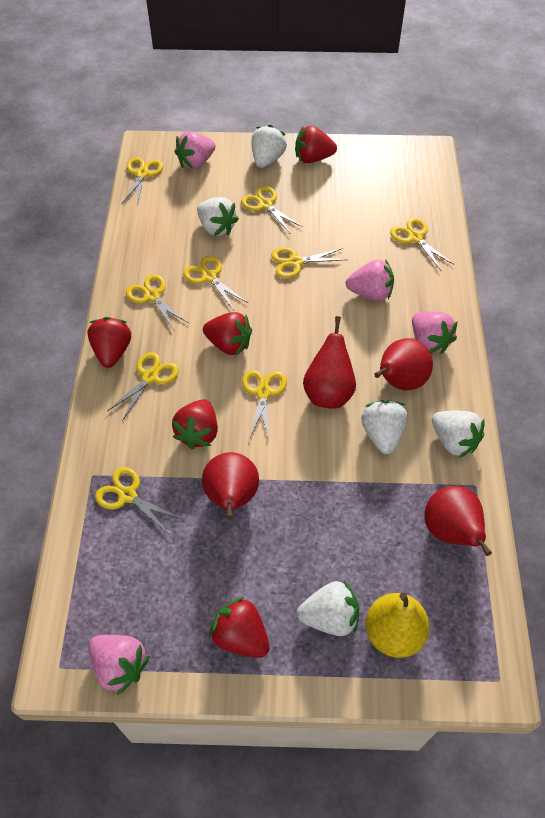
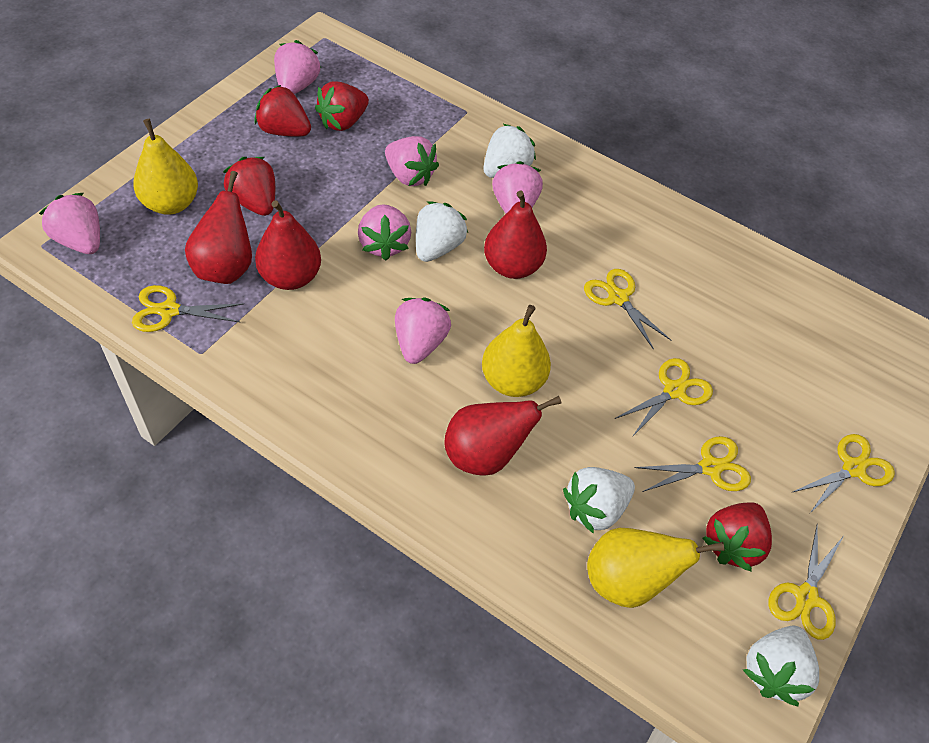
pink strawberry: [88,635,149,695] [175,131,216,169] [346,259,394,301] [412,311,458,354] = 4 -> [39,193,100,254] [274,40,321,94] [358,204,411,261] [385,136,439,186] [395,297,451,364] [492,161,543,213] = 6
red strawberry: [87,317,131,368] [172,399,218,449] [203,312,252,356] [209,597,270,658] [295,126,337,163] = 5 -> [223,157,275,216] [254,85,311,137] [315,81,369,131] [702,502,772,571] = 4
white strawberry: [197,197,239,236] [251,125,287,168] [297,581,359,636] [361,400,408,454] [432,411,485,458] = 5 -> [416,201,468,262] [483,124,536,178] [563,467,635,534] [743,626,819,706] = 4
yellow pear: [365,593,430,658] = 1 -> [133,119,198,215] [482,305,551,397] [587,528,724,608] = 3
yellow scissors: [95,467,182,534] [107,352,179,421] [122,157,163,206] [126,274,190,332] [183,256,248,310] [241,186,303,234] [242,370,287,440] [271,247,348,279] [390,218,455,270] = 9 -> [132,285,243,332] [584,269,672,350] [615,358,713,437] [634,436,751,492] [769,523,843,640] [791,434,895,513] = 6

